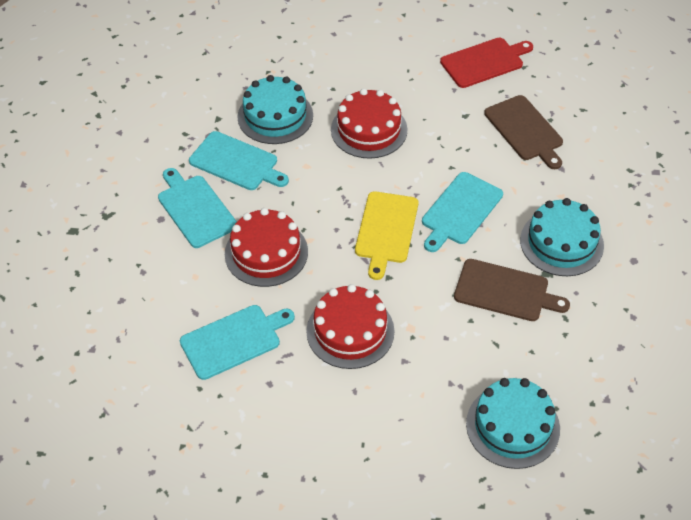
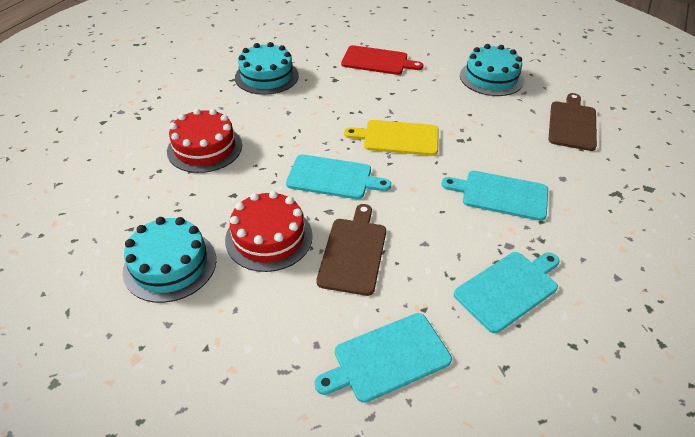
red cake: [225,208,308,287] [306,284,394,369] [331,88,407,159] = 3 -> [167,109,242,173] [225,191,313,272] = 2

